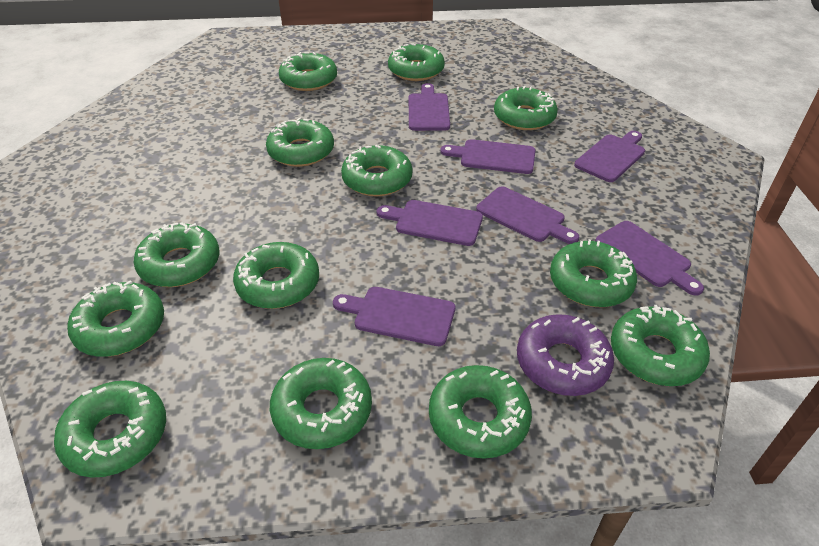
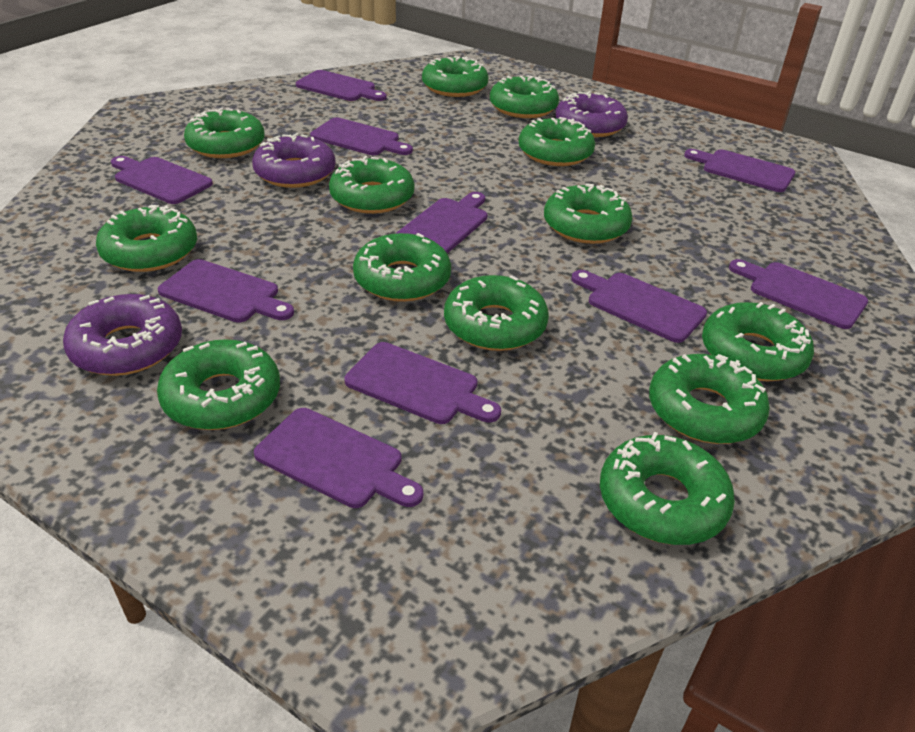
purple cutting board: [333,287,455,346] [377,200,483,246] [409,83,450,131] [440,139,535,174] [476,186,579,244] [574,131,645,182] [595,221,704,296] = 7 -> [111,156,213,204] [158,259,294,323] [254,408,423,508] [296,70,387,101] [310,117,413,155] [344,342,501,424] [396,192,487,253] [571,270,707,343] [684,149,795,192] [729,259,868,329] = 10
purple donut: [517,314,614,396] = 1 -> [63,294,182,376] [252,133,336,188] [556,91,628,137] = 3

